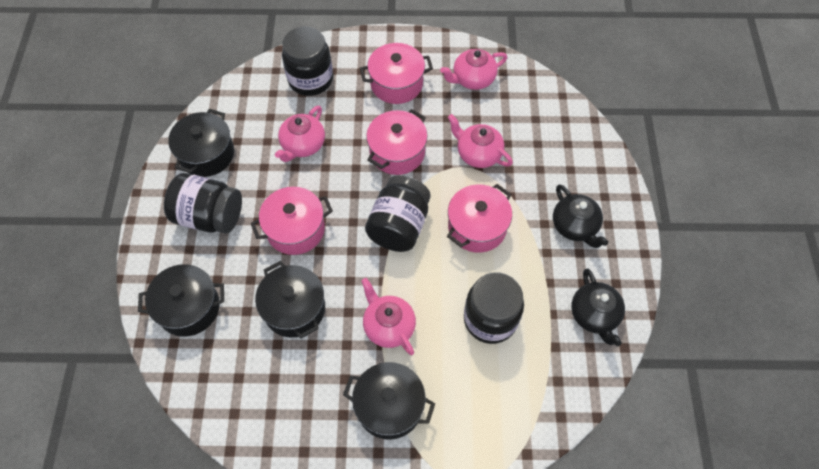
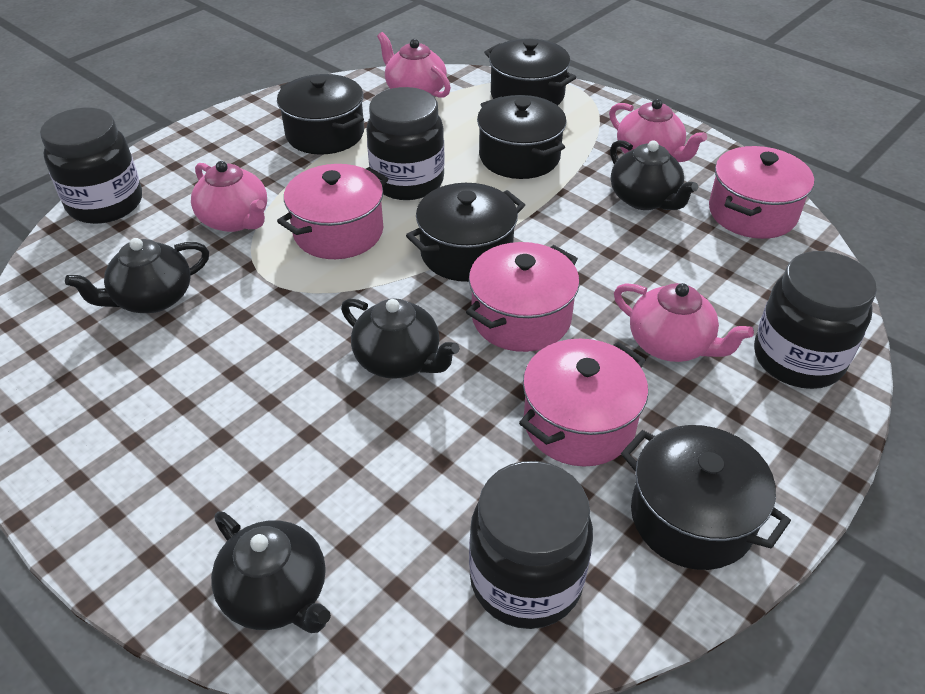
black pot: [138,264,224,337] [168,109,234,177] [255,261,325,338] [343,362,435,439] = 4 -> [277,74,364,155] [406,183,525,282] [477,95,567,179] [484,38,576,105] [621,425,791,570] = 5
black teapot: [553,184,608,248] [571,268,625,346] = 2 -> [65,238,209,313] [211,512,331,633] [341,298,460,379] [610,140,698,210] = 4

